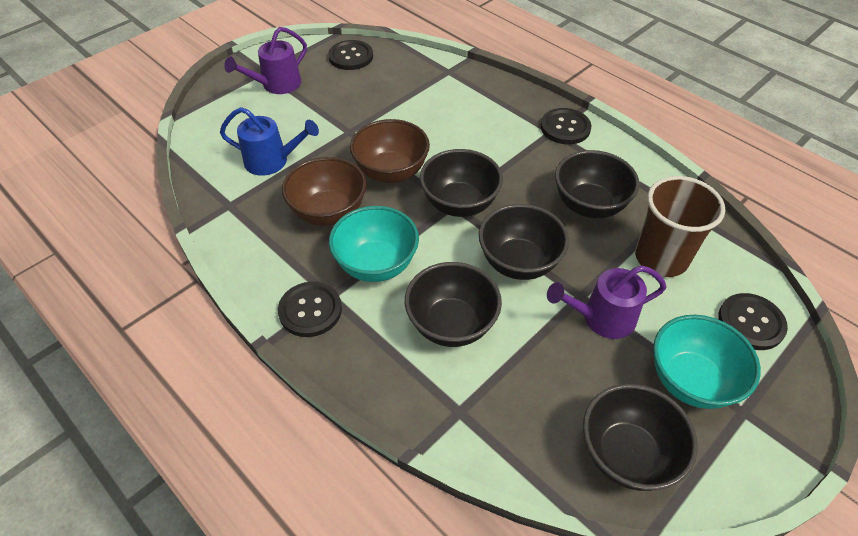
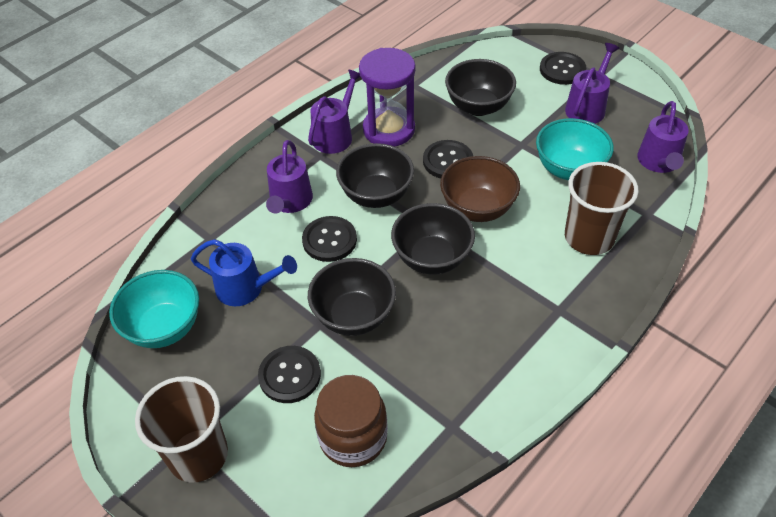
black bowl: [405,262,502,347] [420,149,503,217] [479,204,569,280] [555,150,640,218] [583,384,698,491] = 5 -> [308,258,396,336] [336,143,414,208] [391,203,475,275] [445,59,516,116] = 4
brown bowl: [282,157,367,226] [350,119,430,183] = 2 -> [440,156,520,222] = 1
brown cup: [635,176,725,277] = 1 -> [135,376,228,483] [565,162,639,255] = 2
brown jar: none = 0 -> [314,375,388,467] = 1
purple hourglass: none = 0 -> [359,48,415,147] = 1
purple watering can: [224,27,307,94] [547,265,666,339] = 2 -> [266,140,313,214] [308,69,361,154] [565,43,620,124] [637,101,689,173] = 4

